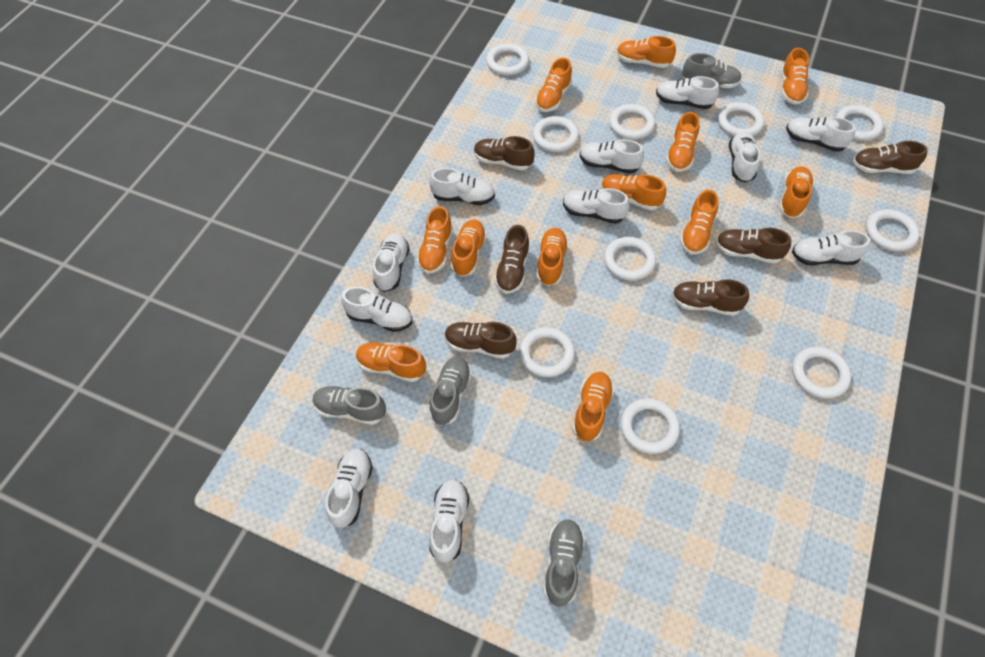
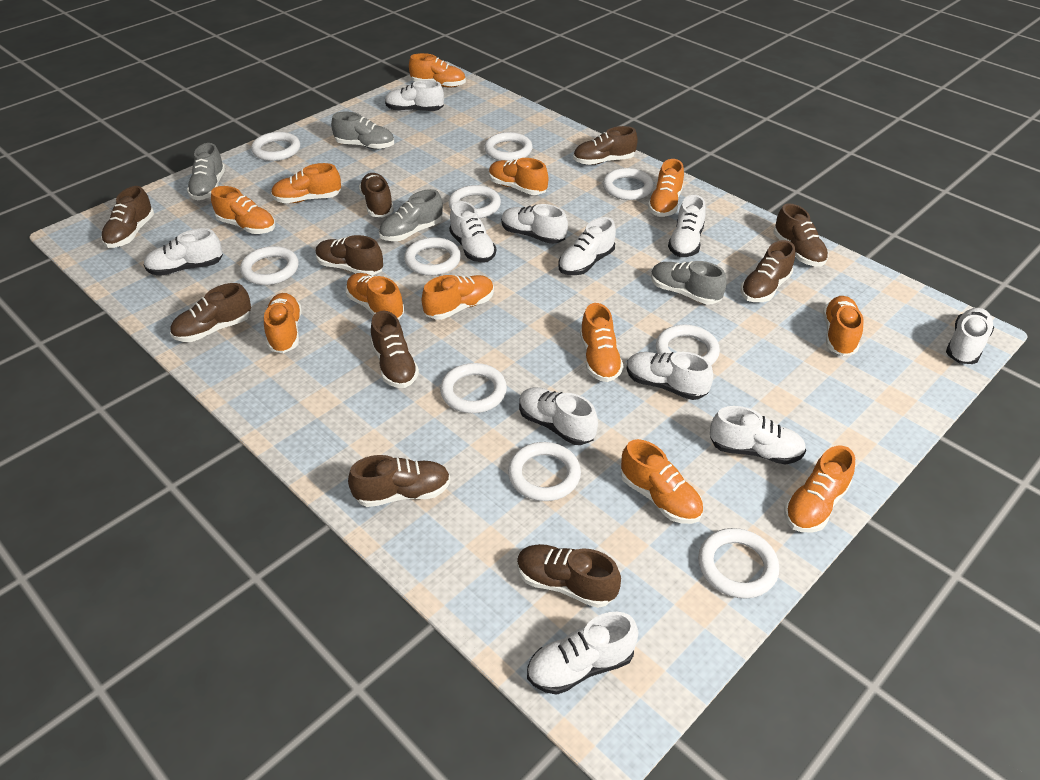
brown shoe: [445,322,517,359] [474,136,535,170] [494,225,530,294] [672,279,749,316] [716,228,791,264] [853,141,928,174] = 6 -> [101,186,154,248] [170,283,251,342] [316,235,383,275] [348,455,451,507] [359,173,394,217] [371,311,419,388] [517,544,621,608] [573,126,638,165] [741,240,795,302] [773,203,828,267] = 10

